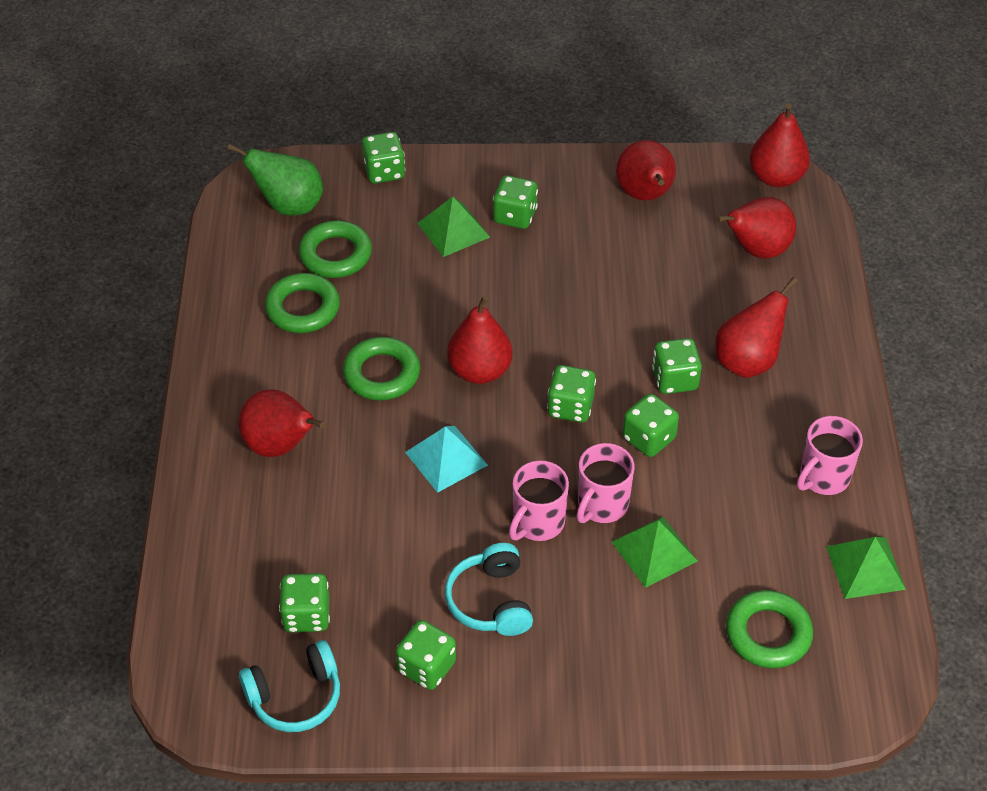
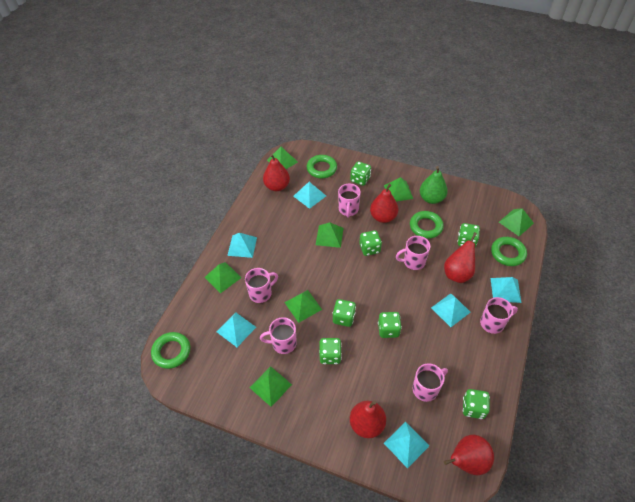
green pyramid: [417,197,490,257] [612,517,697,588] [826,537,906,599] = 3 -> [205,262,241,294] [249,366,292,407] [267,147,298,169] [284,290,322,323] [316,222,344,248] [384,177,413,202] [499,208,534,236] = 7
pink mug: [509,460,569,541] [576,443,635,523] [797,416,863,495] = 3 -> [245,268,278,303] [260,317,297,354] [338,183,361,218] [396,236,430,270] [413,364,448,402] [480,297,518,334] = 6
red pear: [239,389,325,457] [447,295,513,384] [616,140,676,200] [715,277,798,378] [716,197,796,259] [750,103,810,187] = 6 -> [263,154,290,191] [350,400,386,438] [370,184,398,223] [444,232,477,283] [444,435,494,475] = 5
turquoise headphones: [239,640,340,732] [445,543,533,636] = 2 -> none = 0
turquoise pyramid: [405,426,488,493] = 1 -> [217,312,256,347] [227,233,257,258] [293,182,326,209] [384,422,430,468] [431,293,471,327] [490,277,522,303] = 6

